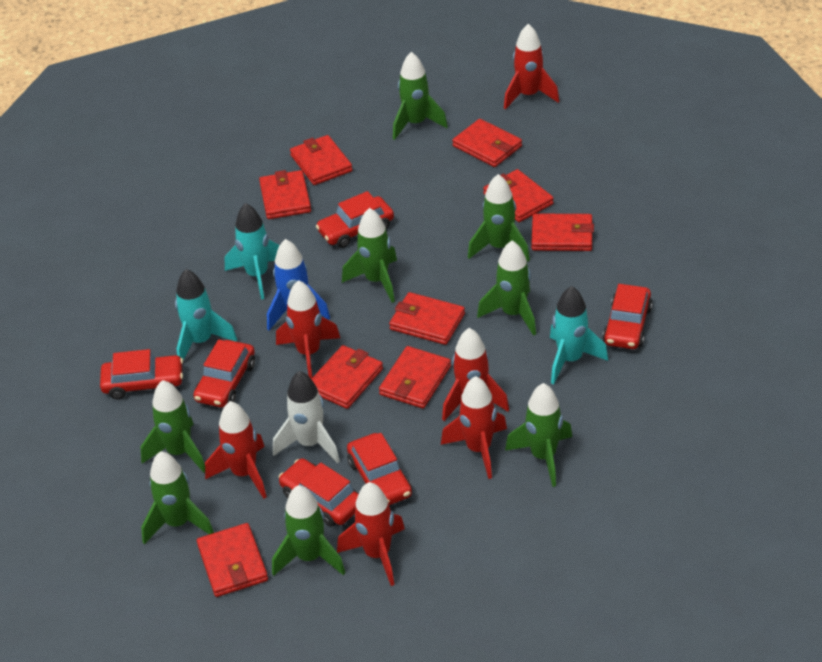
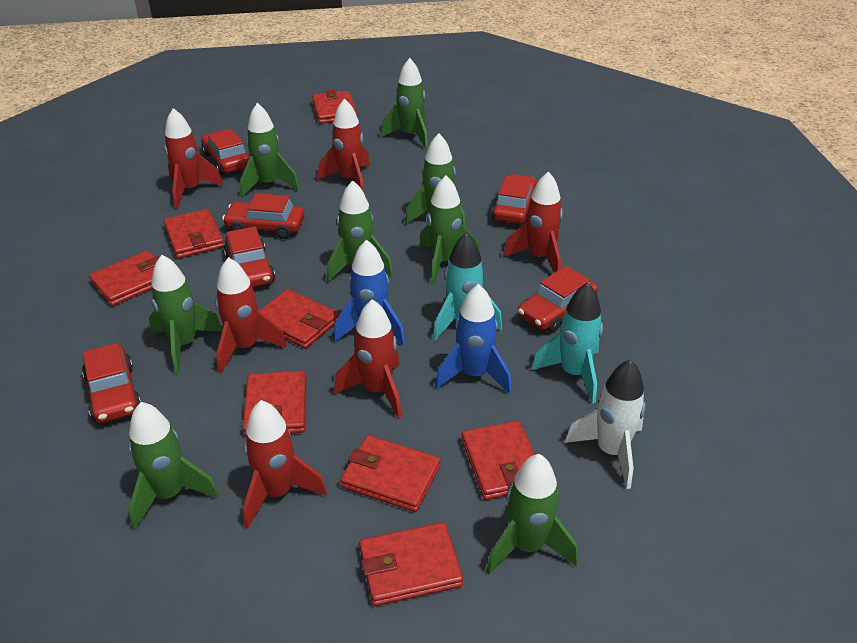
blue rocket: [267,239,330,330] = 1 -> [333,239,405,345] [435,284,512,394] = 2
red wallet: [197,523,268,597] [259,170,311,219] [290,135,353,185] [312,345,383,409] [379,346,451,409] [389,292,465,345] [452,119,522,167] [483,169,554,222] [531,213,594,251] = 9 -> [89,250,160,306] [164,209,224,258] [242,371,306,436] [260,289,339,349] [312,90,358,124] [340,435,441,512] [359,522,463,606] [462,421,535,500] = 8
turquoise rocket: [175,269,237,360] [225,203,280,300] [550,286,608,384] = 3 -> [433,232,502,341] [531,283,603,404] = 2

